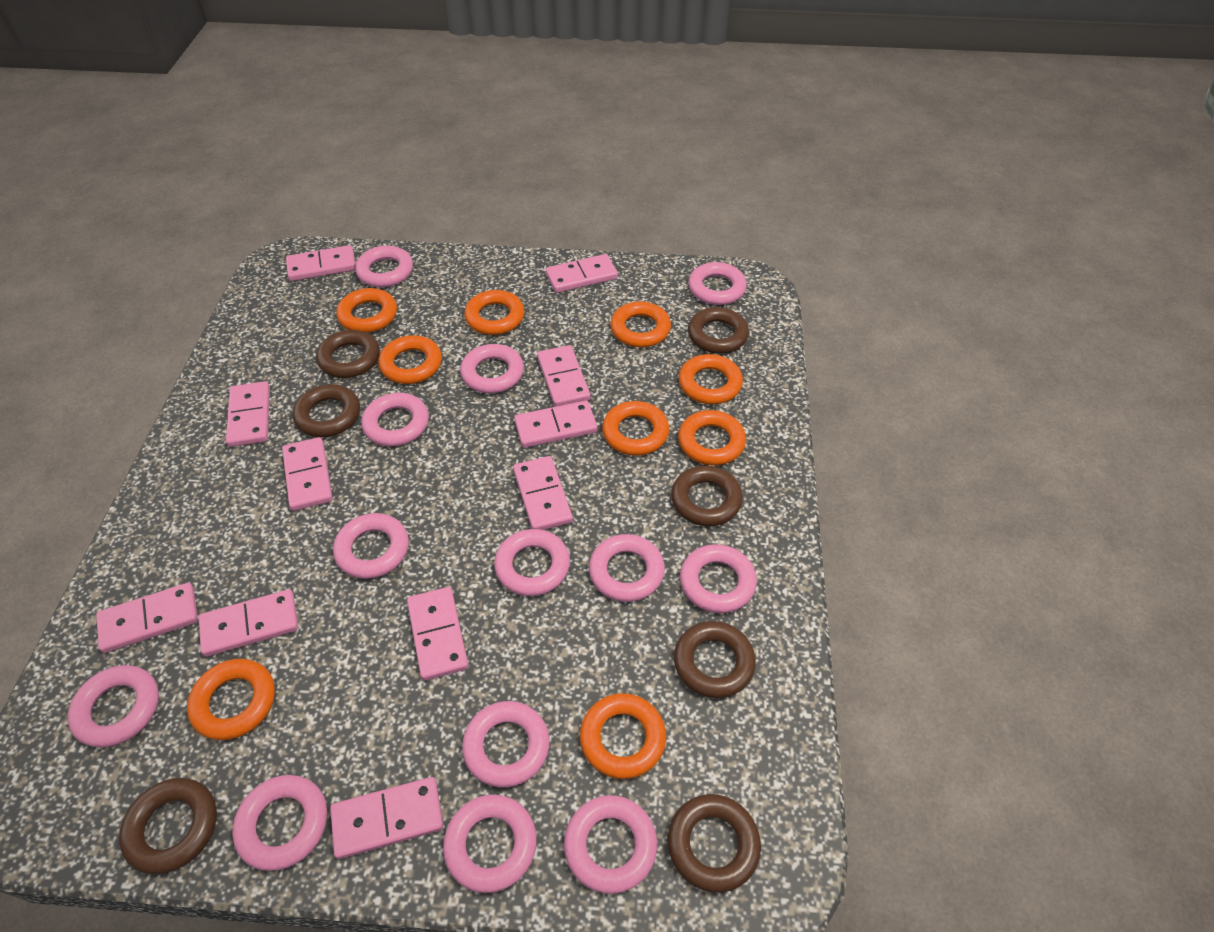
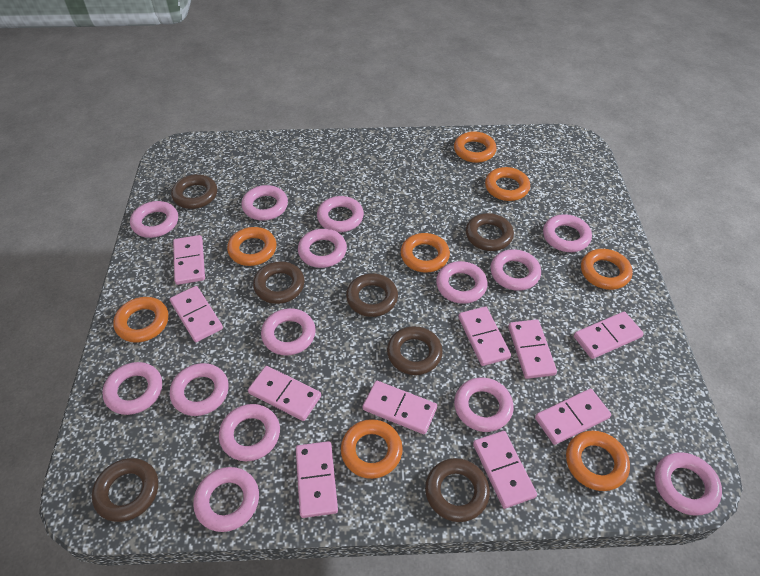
orange ring: [187,659,275,740] [336,288,397,333] [378,335,442,384] [464,290,524,335] [580,693,666,779] [602,401,669,456] [610,301,671,347] [678,410,746,466] [679,354,743,404] = 9 -> [113,297,169,343] [227,227,276,266] [341,419,403,479] [401,233,450,273] [454,131,497,163] [485,167,530,201] [566,431,630,491] [581,249,633,290] = 8
pink domino: [96,583,198,653] [199,589,298,657] [226,381,270,447] [282,437,333,511] [286,245,356,281] [330,777,443,859] [407,587,468,681] [513,456,573,530] [514,401,597,448] [537,345,590,407] [546,254,618,293] = 11 -> [170,286,223,342] [173,235,205,285] [248,366,321,421] [296,441,338,518] [363,381,437,434] [458,307,511,366] [473,431,537,509] [508,319,557,379] [535,389,611,445] [574,312,644,359] = 10
pink ring: [68,665,159,747] [233,775,327,871] [333,513,409,579] [355,246,413,287] [361,393,429,446] [443,795,537,893] [460,344,524,393] [462,701,550,788] [494,529,570,596] [564,795,657,894] [589,534,665,602] [680,544,757,613] [688,262,747,305] = 13 -> [102,362,162,415] [130,201,178,238] [170,363,229,416] [193,467,259,532] [219,404,280,461] [242,185,288,221] [261,308,316,355] [298,229,347,268] [317,196,364,232] [436,261,488,304] [454,378,514,432] [490,249,541,291] [543,214,592,252] [655,452,722,516] = 14

